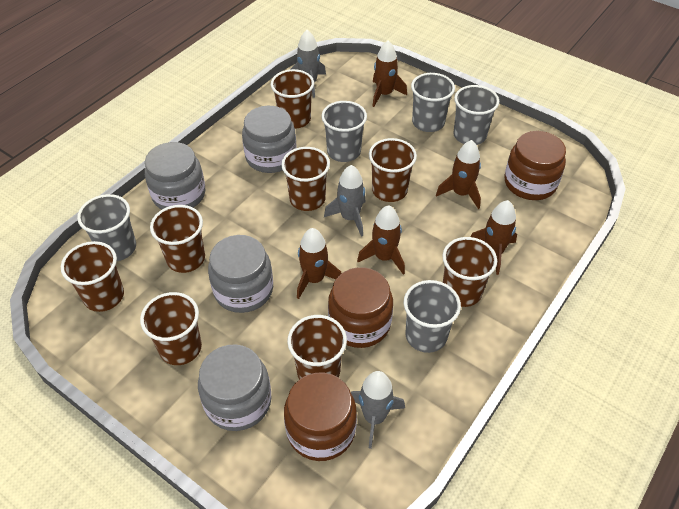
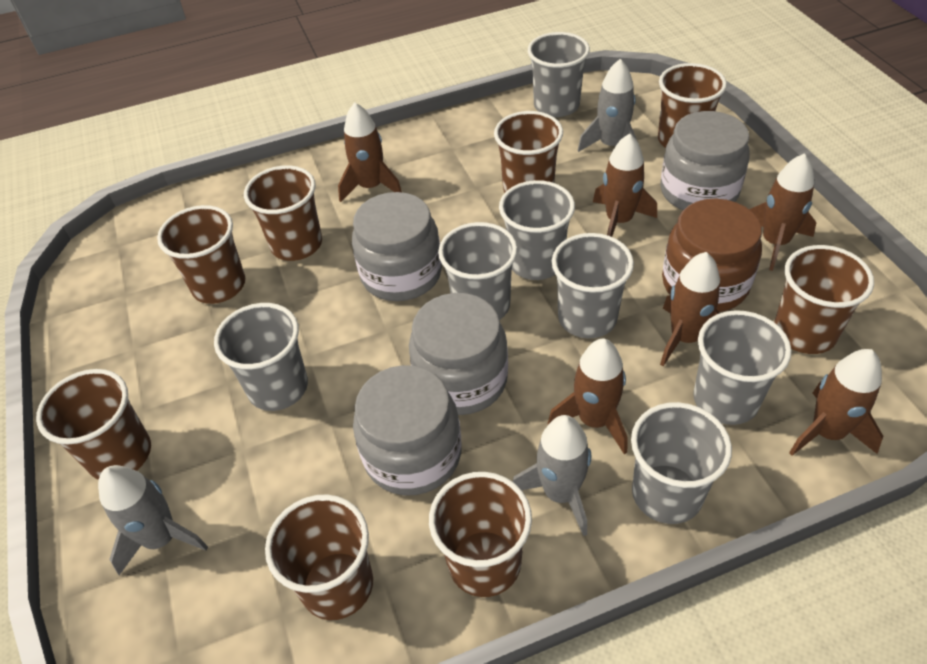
brown jar: [284,373,357,461] [328,267,393,348] [504,131,566,200] = 3 -> [662,199,762,312] = 1
brown rocket: [297,228,342,299] [357,205,405,274] [372,41,407,107] [436,140,481,209] [470,200,517,275] = 5 -> [338,102,402,202] [548,339,628,454] [593,133,657,237] [660,252,720,366] [749,153,817,271] [789,349,883,456] = 6
grey cup: [77,194,136,261] [321,101,367,162] [404,280,461,353] [411,73,455,132] [453,85,499,145] = 5 -> [214,303,308,411] [438,222,518,320] [499,180,575,280] [528,32,590,117] [552,233,634,338] [631,402,732,524] [693,310,792,425] = 7

